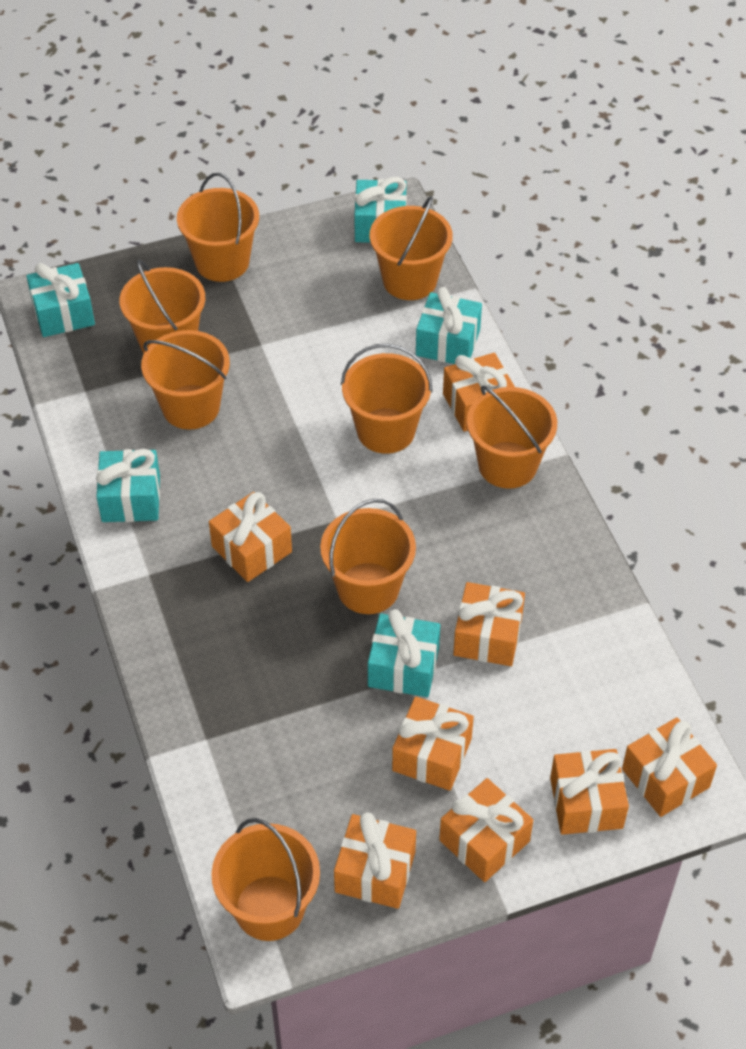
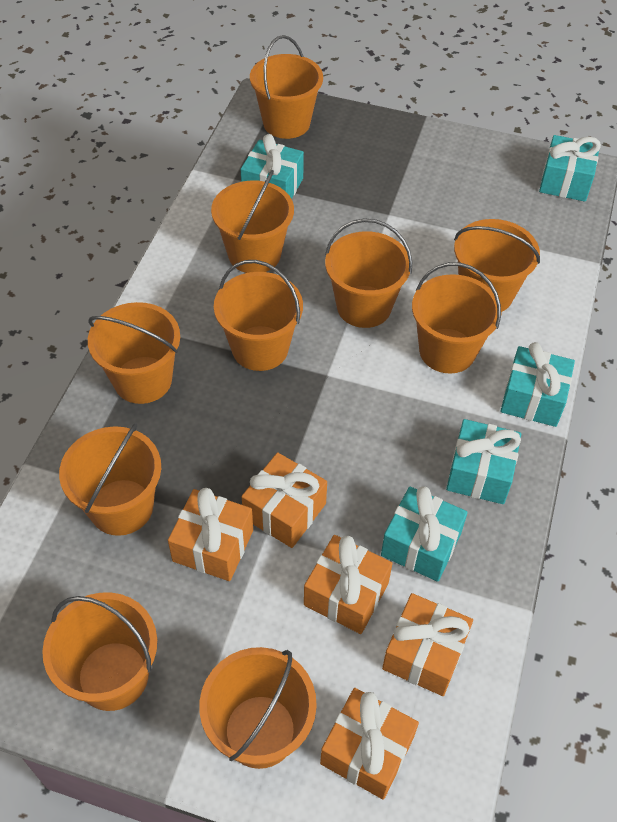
orange bucket: [120,260,205,354] [141,330,230,430] [177,173,259,282] [211,818,320,941] [320,499,416,614] [341,344,433,454] [370,196,453,300] [467,386,557,489] = 8 -> [42,592,157,711] [59,423,161,536] [88,302,180,404] [199,647,317,769] [211,170,294,273] [214,260,303,371] [250,35,323,139] [325,218,412,328] [412,262,502,374] [454,219,540,312] = 10
orange gift: [209,492,292,582] [334,813,416,909] [392,696,474,791] [439,778,533,882] [443,353,515,432] [453,582,525,666] [550,749,629,835] [622,717,717,817] = 8 -> [168,488,253,581] [241,453,327,548] [304,535,392,634] [320,688,419,800] [382,593,473,696] = 5

